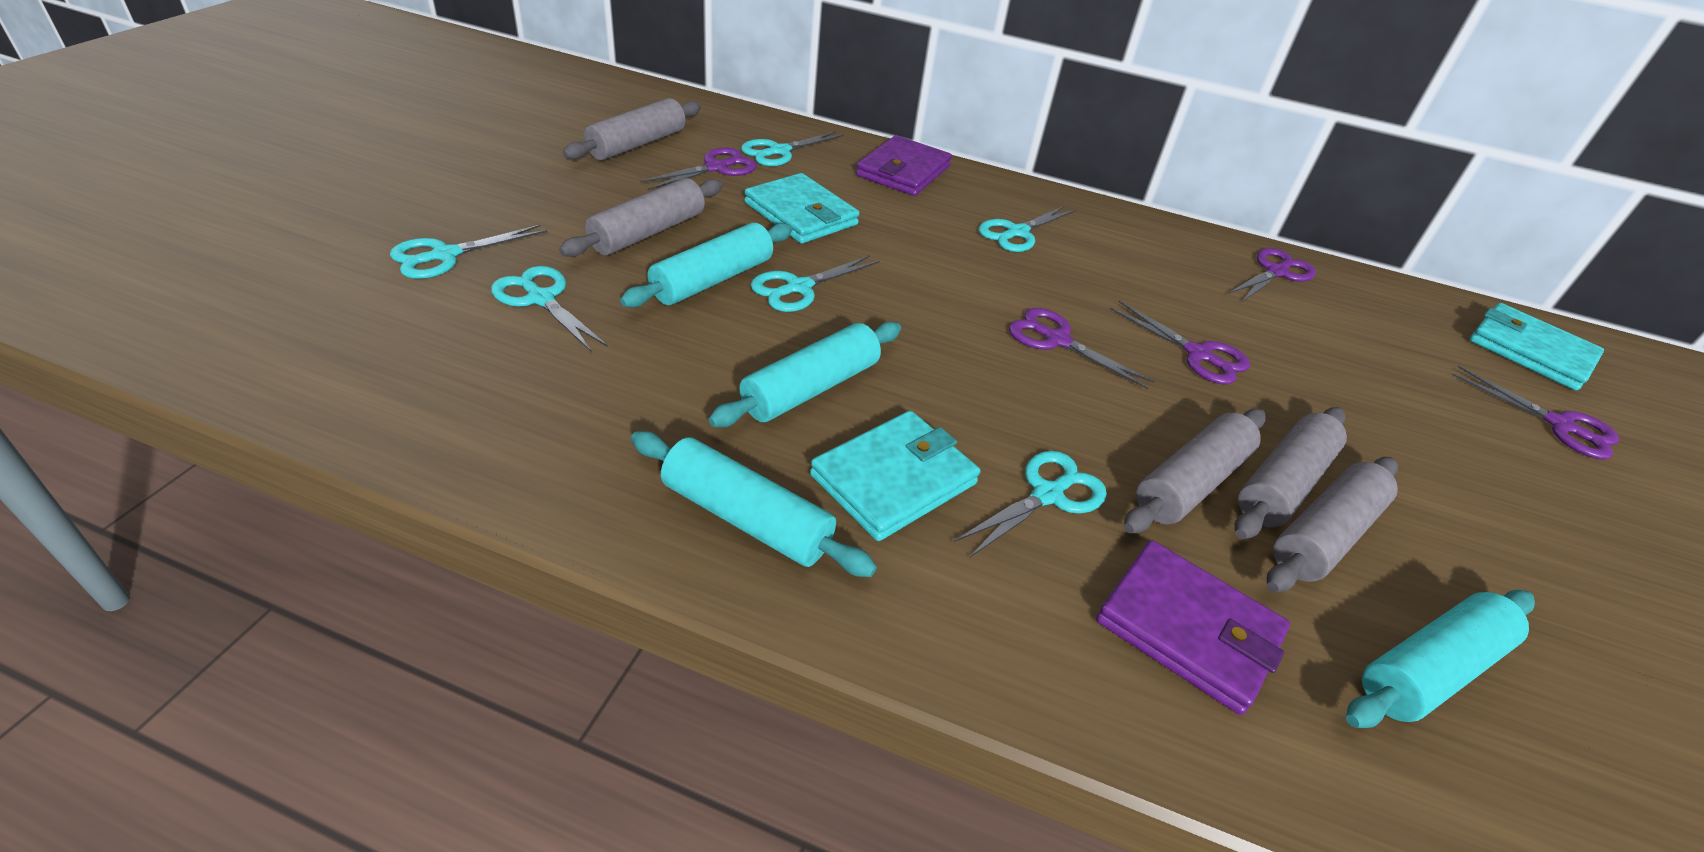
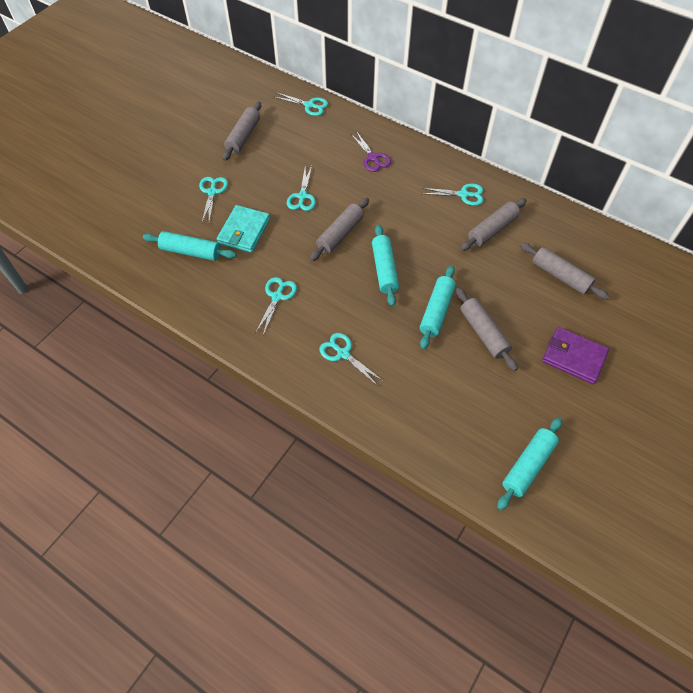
purple scissors: [640,147,757,190] [1009,308,1155,389] [1110,301,1250,385] [1229,248,1316,302] [1451,366,1619,459] = 5 -> [350,131,391,172] = 1
purple wallet: [856,135,952,196] [1096,540,1290,715] = 2 -> [542,327,609,384] = 1
turquoise wallet: [744,173,860,244] [810,411,980,541] [1470,303,1604,390] = 3 -> [217,205,270,253] = 1

